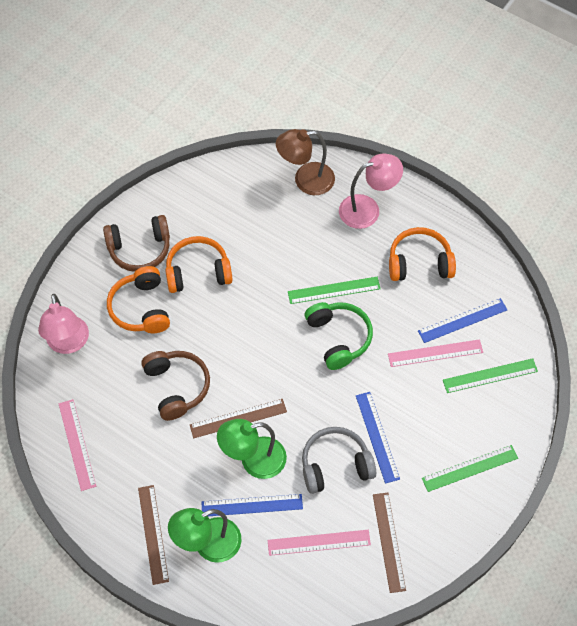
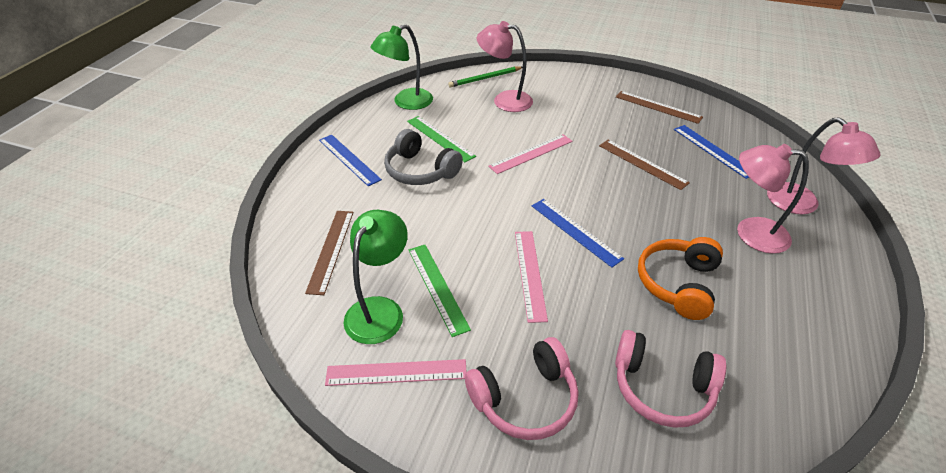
brown headphones: [103,215,170,272] [141,351,210,421] = 2 -> none = 0
brown lamp: [276,129,335,195] = 1 -> none = 0
green headphones: [305,302,373,370] = 1 -> none = 0
green pencil: none = 0 -> [448,67,523,88] = 1
green ruler: [288,277,381,304] [422,445,518,492] [443,358,538,393] = 3 -> [407,116,476,162] [409,245,471,337] = 2
orange headphones: [107,266,170,333] [165,236,233,293] [389,227,456,281] = 3 -> [638,237,723,320] = 1
pink headphones: none = 0 -> [465,337,579,440] [615,330,726,428] = 2
pink lamp: [38,294,89,354] [339,153,403,229] = 2 -> [477,21,533,112] [737,144,809,254] [767,117,881,214] = 3

